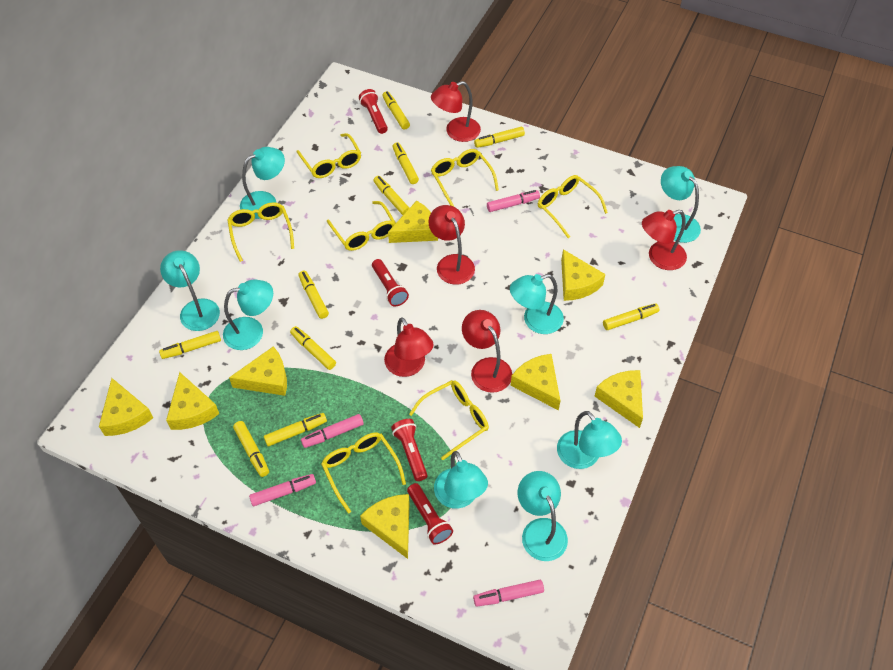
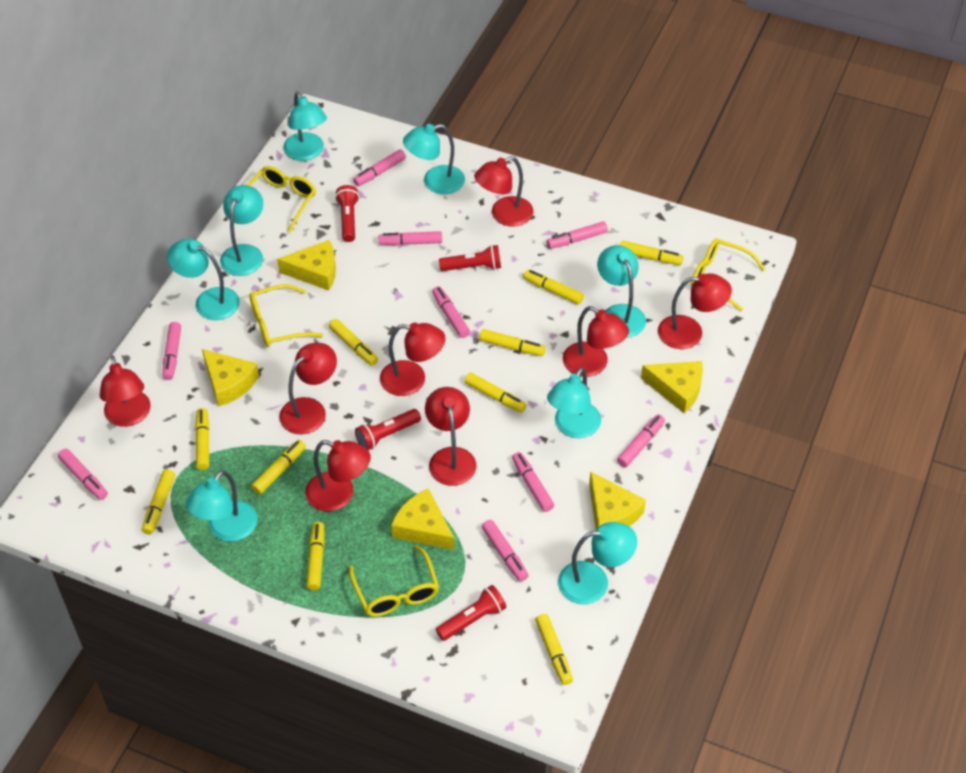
pink marker: [249,474,316,506] [301,414,364,448] [473,580,544,607] [487,190,540,212] = 4 -> [58,449,108,500] [163,322,181,380] [353,149,406,186] [379,231,442,245] [432,286,470,338] [482,520,529,582] [512,452,554,512] [547,221,608,249] [617,414,665,467] = 9
red lamp: [384,317,434,377] [428,205,475,285] [431,81,481,142] [462,310,512,393] [642,210,687,270] = 5 -> [100,356,151,427] [279,343,337,435] [305,440,371,511] [380,322,446,396] [425,387,477,486] [474,156,534,227] [563,306,629,377] [658,273,732,349] = 8
yellow cheese: [99,378,153,436] [166,372,219,430] [229,346,287,396] [360,494,409,559] [388,201,438,243] [511,354,560,410] [561,249,605,301] [595,370,643,428] = 8 -> [202,349,259,407] [277,240,336,291] [391,489,455,550] [589,471,646,529] [641,361,703,414] = 5
yellow glasses: [227,202,294,262] [297,133,361,178] [321,432,406,514] [327,201,396,251] [409,380,489,460] [431,149,499,207] [538,175,608,238] = 7 -> [246,166,316,233] [249,284,323,347] [349,545,439,617] [691,238,765,311] = 4

